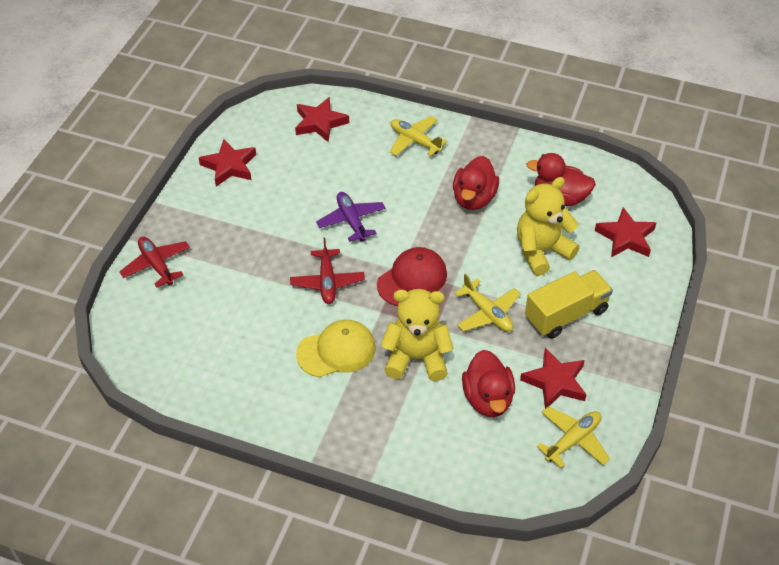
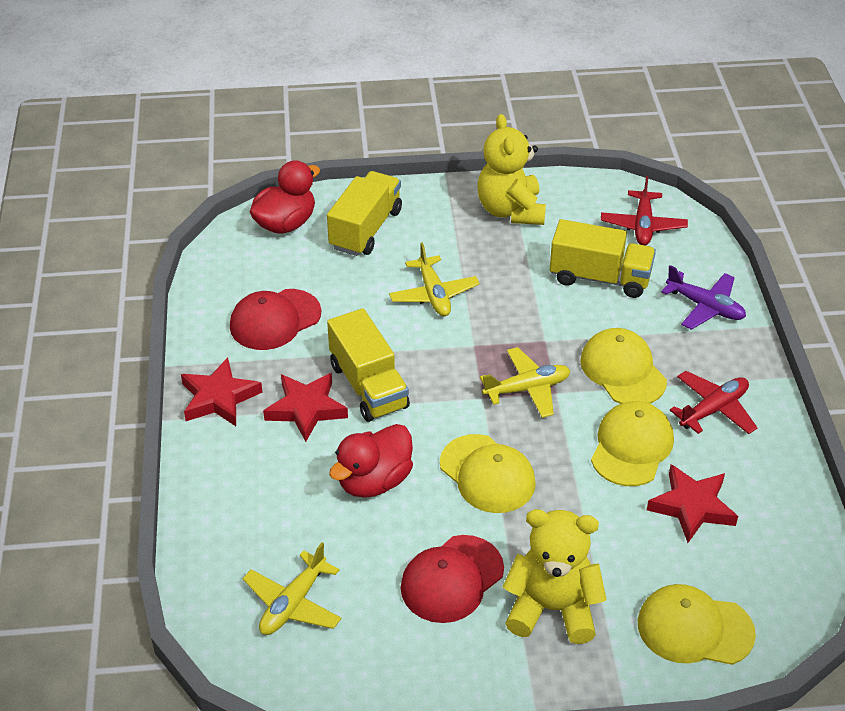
red cap: [377,247,447,306] = 1 -> [230,289,321,350] [401,535,504,623] = 2
red duck: [453,156,499,210] [462,350,515,417] [526,153,596,206] = 3 -> [250,161,320,234] [329,424,413,498] = 2
red star: [199,139,256,186] [295,97,349,142] [520,348,587,408] [595,207,656,257] = 4 -> [181,357,263,426] [263,373,348,442] [647,464,738,543] = 3
yellow cap: [296,320,376,377] = 1 -> [440,434,536,513] [580,328,667,404] [591,401,674,486] [638,584,756,665] = 4
yellow truck: [525,270,613,339] = 1 -> [327,171,402,256] [327,308,410,422] [550,219,656,298] = 3

